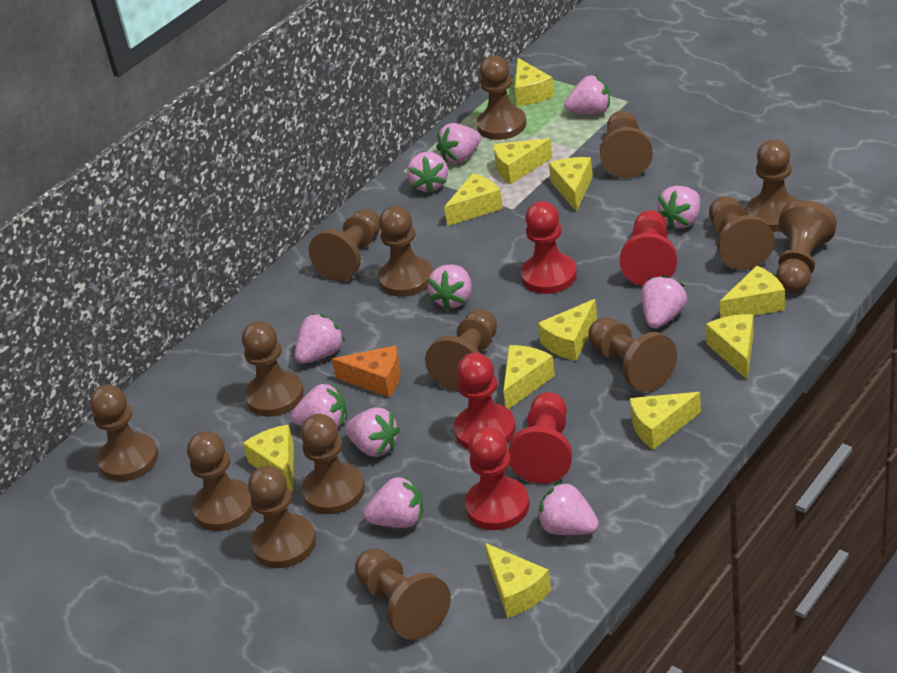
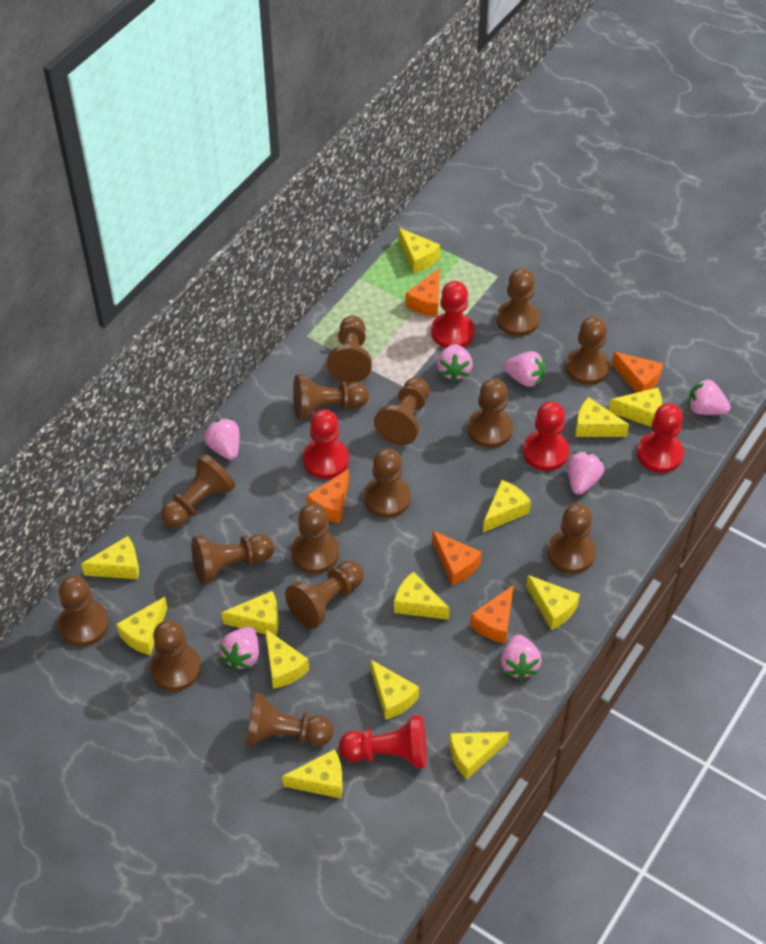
orange cheese: [332,346,401,397] = 1 -> [307,469,349,524] [406,268,440,317] [432,531,482,585] [470,585,514,644] [612,352,663,393] = 5
pink strawberry: [291,383,347,428] [295,314,345,363] [345,407,400,457] [364,476,423,528] [407,152,448,194] [428,264,472,310] [436,123,481,163] [537,481,599,535] [564,75,610,114] [641,275,687,328] [657,186,700,229] = 11 -> [204,418,240,460] [219,626,259,670] [437,344,473,382] [501,635,542,680] [504,351,545,387] [567,451,604,495] [688,378,731,415] = 7
yellow cheese: [243,425,294,492] [444,173,503,226] [485,543,551,618] [493,138,553,184] [503,345,555,409] [515,58,554,106] [538,299,597,361] [549,157,593,212] [630,392,701,450] [706,314,754,380] [720,266,785,318] = 11 -> [81,536,139,579] [116,597,167,655] [221,591,279,636] [265,629,309,689] [282,749,343,799] [371,660,419,720] [394,572,450,620] [399,228,440,274] [449,732,509,780] [483,480,531,533] [526,575,580,630] [576,397,629,437] [609,387,662,427] = 13

